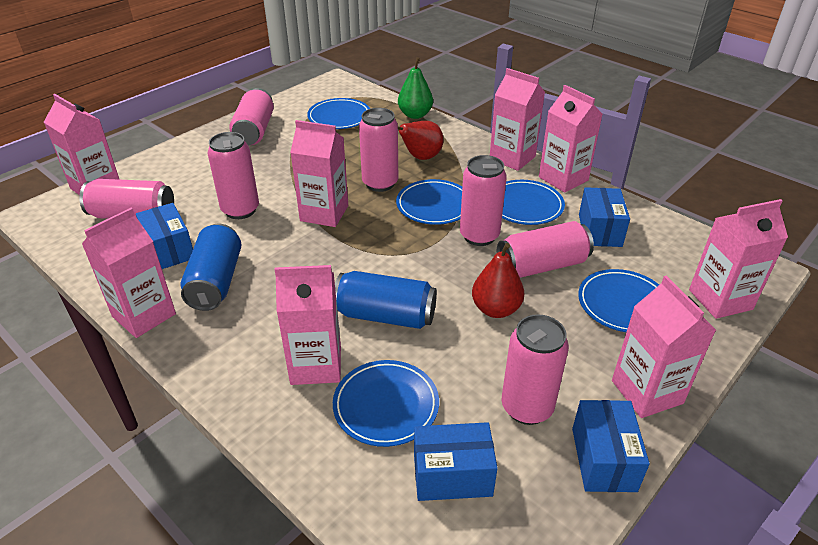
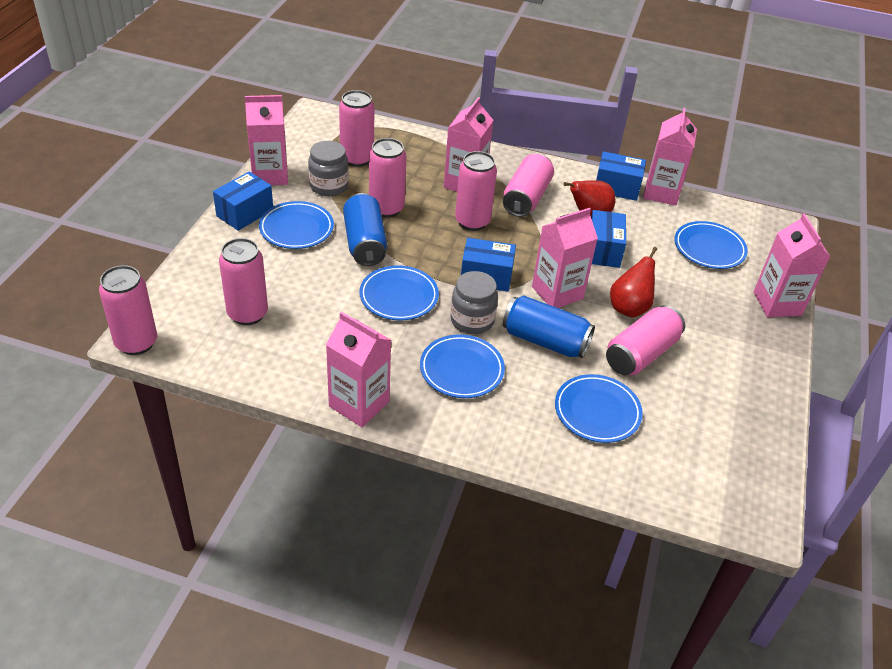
green pear: [398,57,433,119] = 1 -> none = 0
grey jar: none = 0 -> [308,141,349,196] [451,271,498,334] = 2
pink carton: [44,94,120,195] [82,208,176,338] [274,265,341,385] [290,120,348,227] [490,68,545,171] [539,85,603,193] [612,276,716,418] [689,199,788,319] = 8 -> [245,95,288,185] [326,312,391,427] [444,97,493,192] [532,208,598,308] [643,108,697,206] [754,213,830,317] = 6

